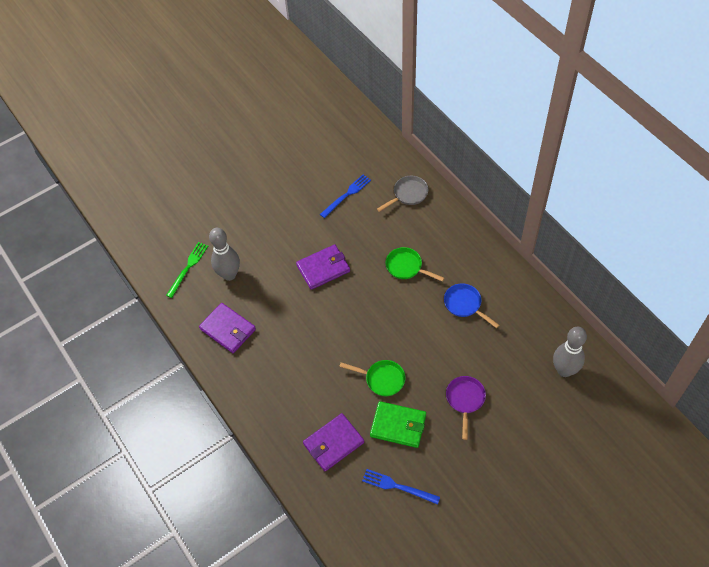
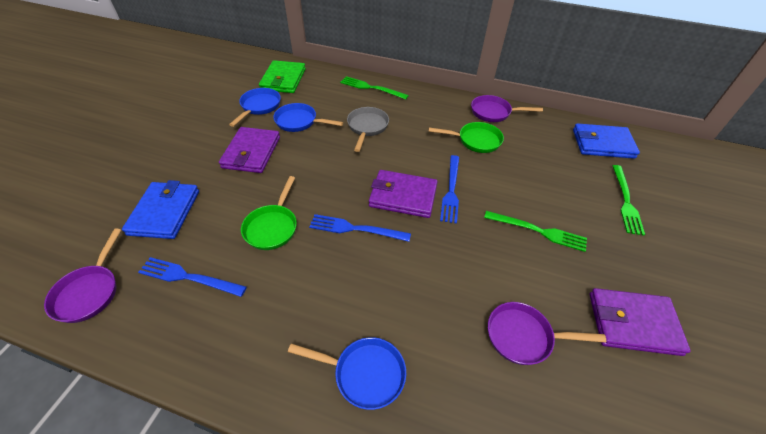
blue fork: [320,174,371,218] [362,469,440,504] = 2 -> [138,257,247,297] [309,214,411,242] [440,155,459,224] = 3
blue pan: [444,283,499,328] = 1 -> [229,88,281,127] [273,103,343,132] [288,337,406,410] = 3
blue wallet: none = 0 -> [122,180,199,239] [573,123,640,159] = 2
green fork: [166,242,208,298] = 1 -> [340,76,409,100] [484,211,587,252] [613,165,645,236] = 3
grey bowling pin: [209,228,240,281] [553,327,587,377] = 2 -> none = 0
purple pan: [446,376,486,440] = 1 -> [44,228,121,323] [471,95,543,122] [488,302,606,365] = 3

